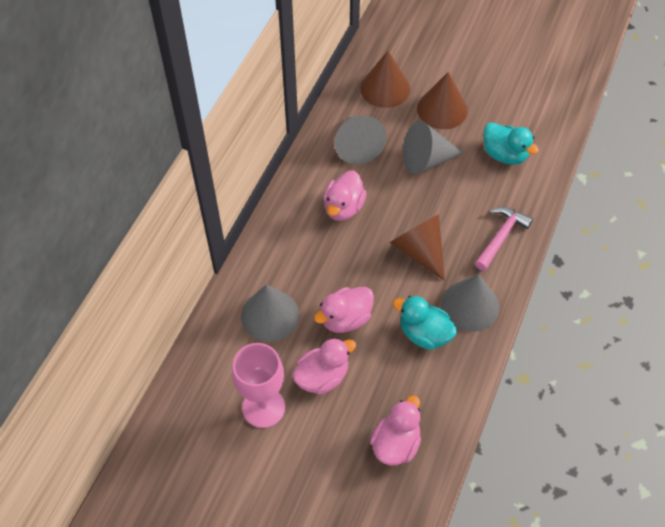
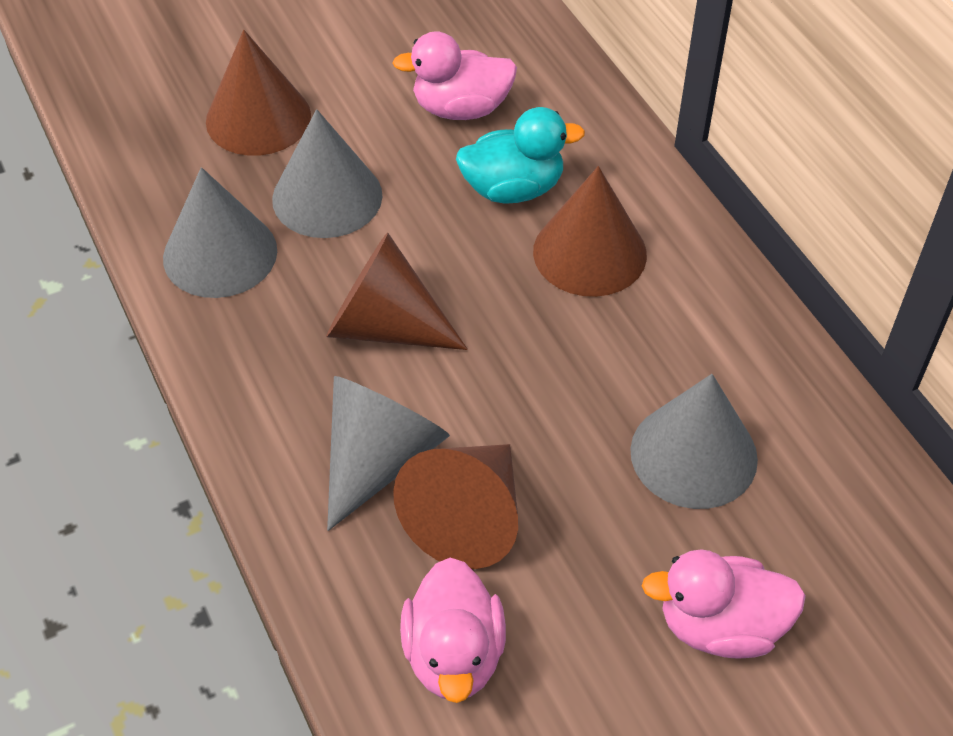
brown cone: [360,51,410,108] [390,214,445,281] [417,72,468,129] = 3 -> [206,30,311,156] [326,232,468,350] [393,444,518,569] [533,166,647,297] = 4
pink duck: [292,338,356,395] [314,287,374,333] [324,170,367,221] [370,395,421,465] = 4 -> [393,31,517,120] [400,558,506,703] [642,550,806,659] = 3
pink goblet: [232,343,285,428] = 1 -> none = 0
pink hammer: [475,207,533,271] = 1 -> none = 0
turquoise duck: [393,296,457,350] [484,122,539,165] = 2 -> [456,107,585,204] = 1

